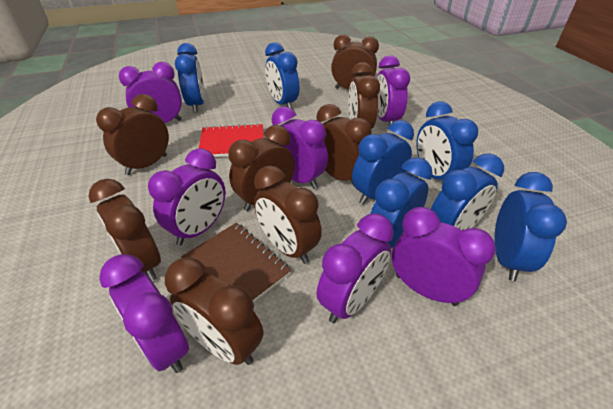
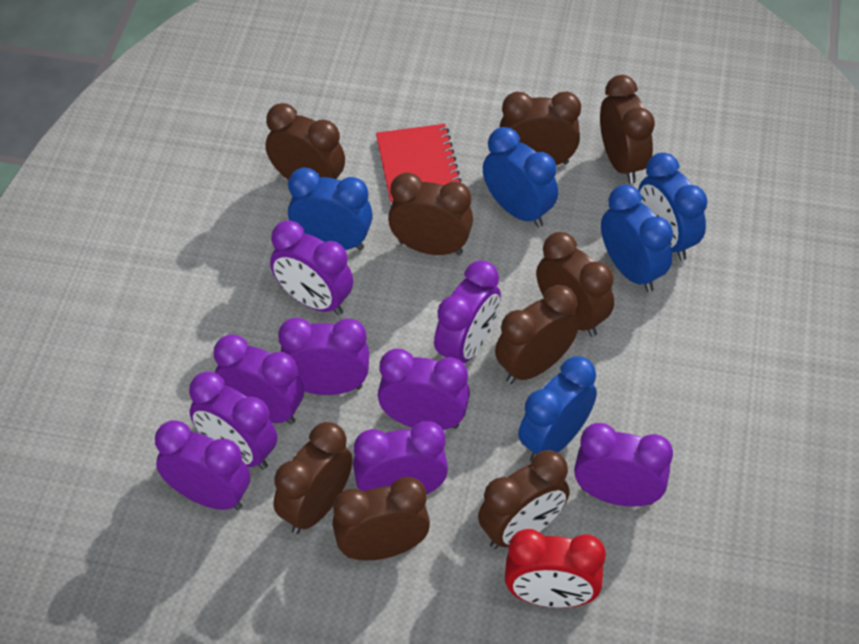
blue clock: [175,43,205,113] [265,42,299,110] [352,120,414,205] [370,157,433,248] [416,101,478,180] [431,153,504,231] [494,172,567,281] = 7 -> [288,168,373,251] [483,127,558,227] [518,356,597,461] [601,185,673,292] [638,152,707,261] = 5
brown clock: [88,179,161,281] [96,94,169,175] [165,257,263,365] [228,125,295,211] [254,165,322,264] [316,104,372,187] [331,34,379,89] [348,62,380,129] = 8 -> [266,103,345,180] [273,422,353,534] [332,477,430,561] [388,172,473,255] [478,450,570,549] [495,285,579,384] [499,92,581,165] [536,232,614,337] [600,75,655,184] = 9
brown notebook: [181,222,291,302] = 1 -> none = 0
purple clock: [99,254,189,373] [119,62,182,123] [148,148,226,246] [272,107,328,189] [317,213,394,323] [377,55,410,125] [392,207,496,306] = 7 -> [155,420,250,510] [189,371,277,470] [214,334,304,425] [270,220,353,315] [278,318,369,395] [353,421,448,494] [378,349,470,430] [434,260,501,363] [574,423,673,507] = 9
red clock: none = 0 -> [505,529,606,608] = 1

